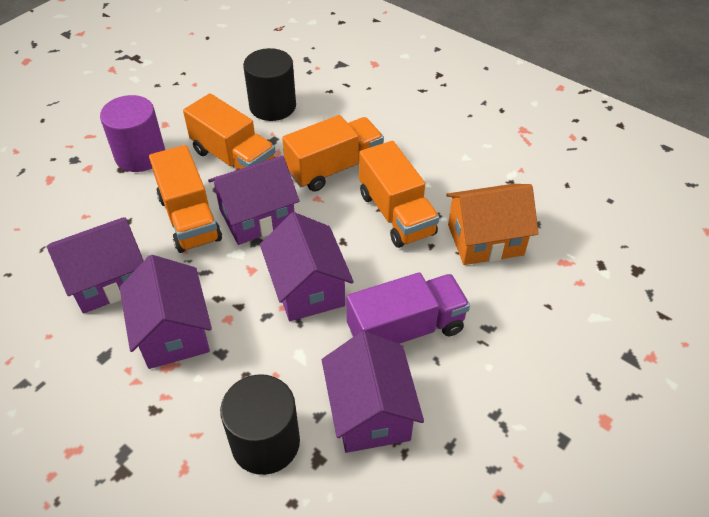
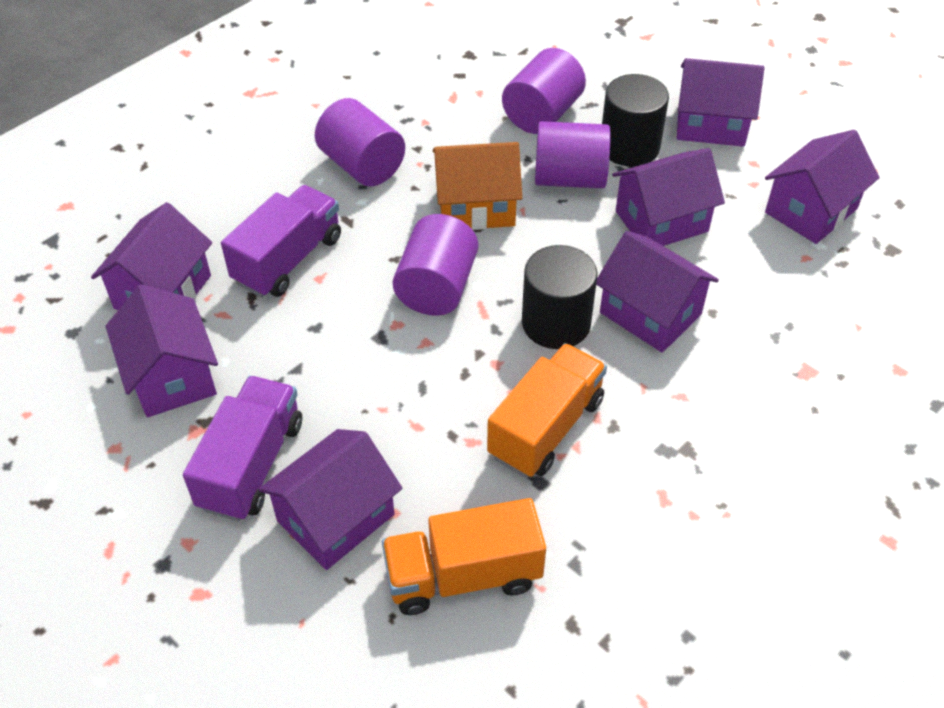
orange truck: [149,145,222,253] [183,93,276,170] [282,115,384,192] [359,141,440,248] = 4 -> [382,498,546,615] [487,343,607,477] = 2
purple cylinder: [100,95,165,172] = 1 -> [315,98,405,187] [393,214,478,316] [502,48,586,134] [535,121,611,189] = 4
purple house: [47,217,144,314] [120,255,212,369] [208,155,300,245] [260,212,354,321] [322,331,424,453] = 5 -> [91,202,212,310] [106,284,218,417] [258,429,403,570] [596,231,719,353] [612,148,725,246] [677,58,765,147] [765,130,880,244] = 7
purple truck: [346,272,470,344] = 1 -> [183,376,302,521] [221,185,341,297] = 2

